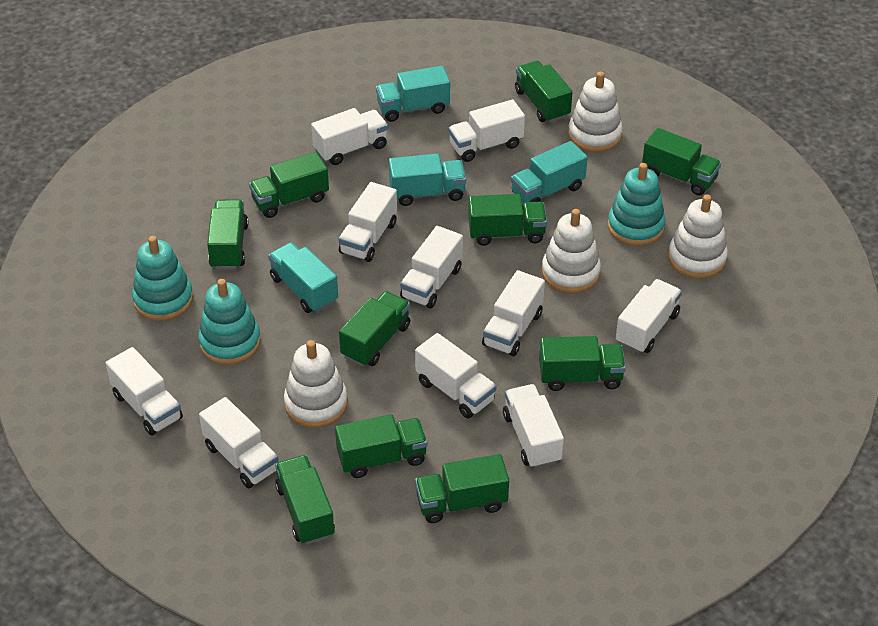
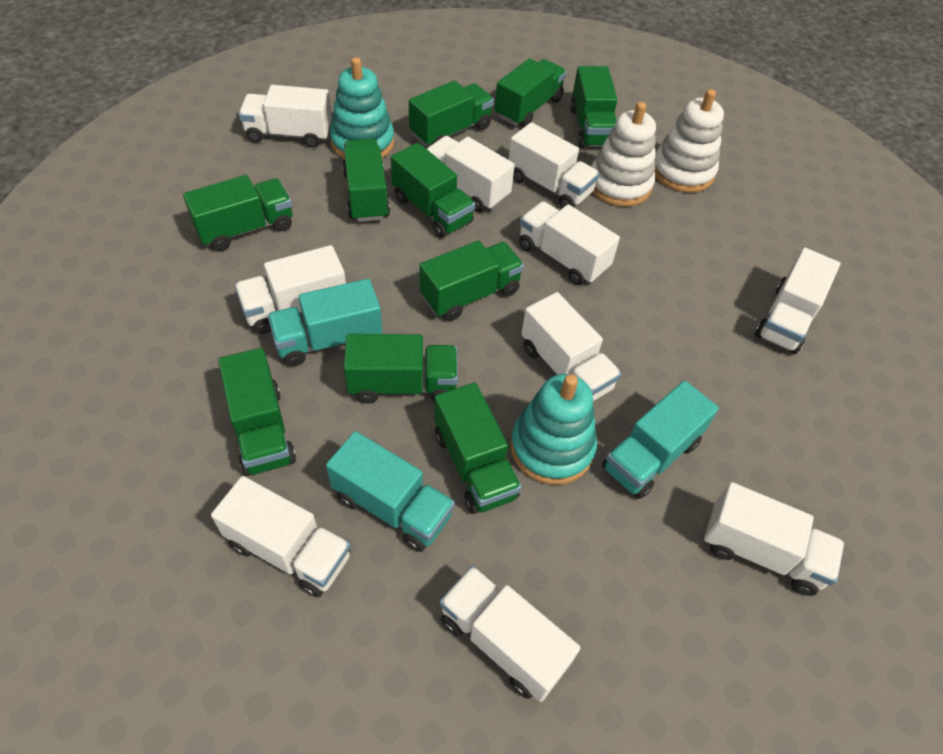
turquoise stacking toy: [132,236,193,321] [198,279,261,365] [608,163,666,246] = 3 -> [330,57,394,159] [511,374,597,485] = 2
turquoise truck: [268,242,338,313] [376,66,450,122] [389,153,466,206] [511,141,588,203] = 4 -> [268,279,382,366] [326,431,455,552] [602,380,719,499] = 3
white stacking toy: [284,340,348,428] [542,209,601,293] [568,72,623,152] [668,194,728,279] = 4 -> [591,102,656,207] [654,89,724,193] = 2

